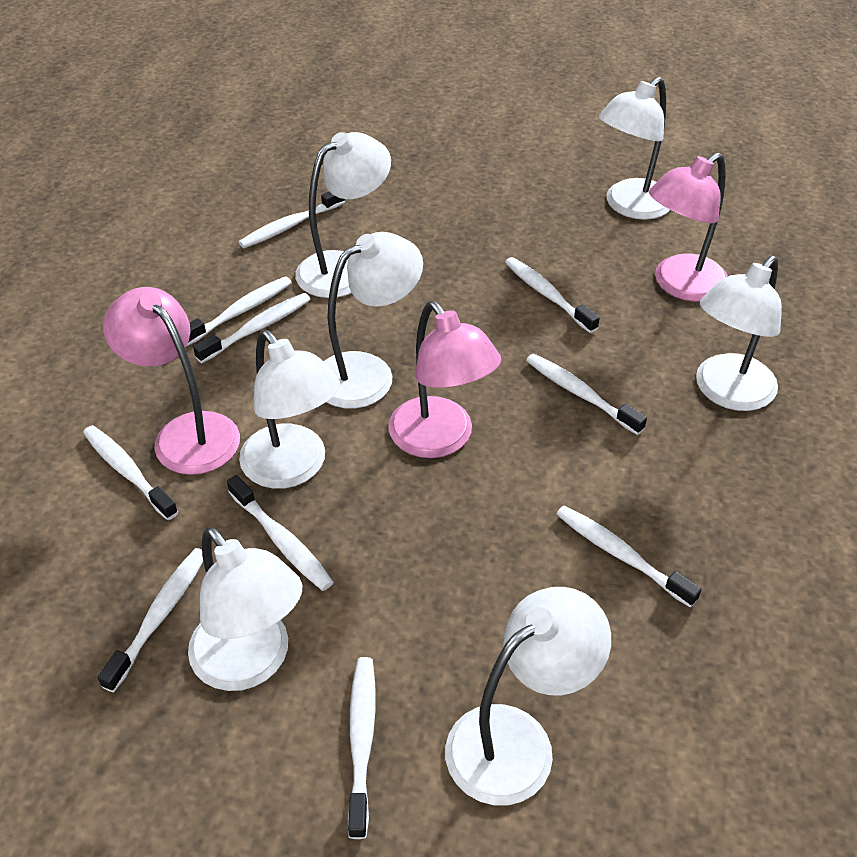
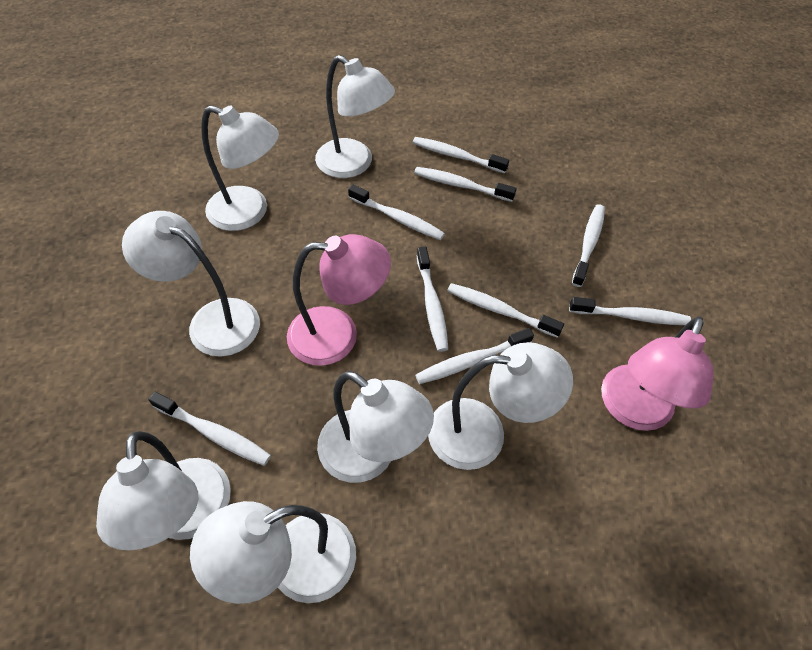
pink lamp: [103,287,240,475] [388,301,501,458] [649,153,728,302] = 3 -> [287,234,391,366] [601,316,714,431] = 2
white toothbrush: [83,425,178,520] [98,548,203,692] [186,276,292,347] [193,293,311,363] [227,475,334,591] [239,192,345,248] [348,657,376,839] [505,257,600,333] [526,353,647,435] [556,505,701,608] = 10 -> [148,392,271,466] [348,184,445,240] [413,137,509,173] [414,167,517,202] [415,328,534,384] [417,247,448,352] [447,283,564,338] [569,297,691,325] [572,204,605,287] = 9

